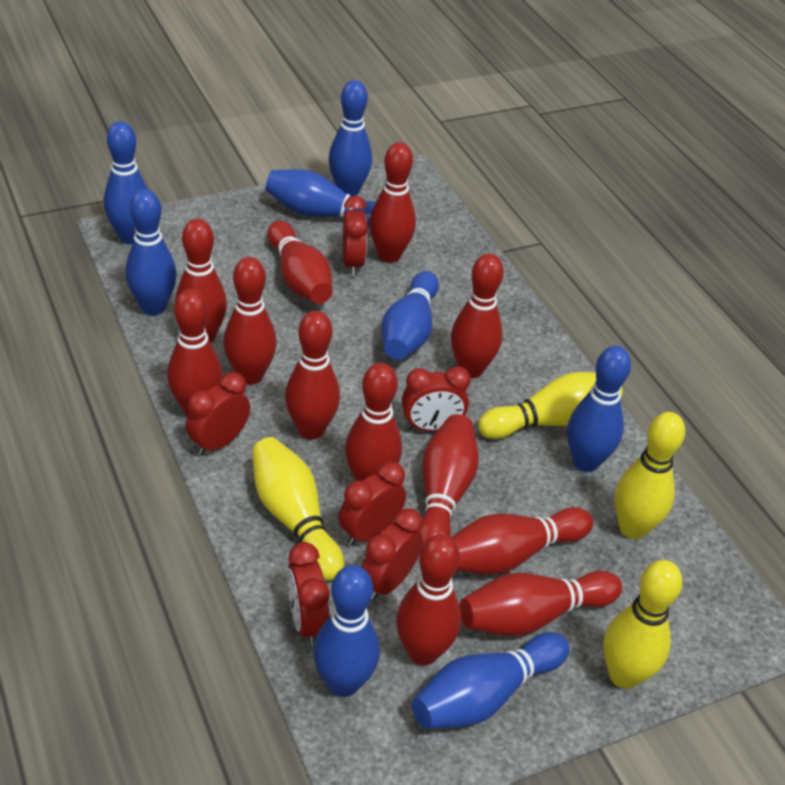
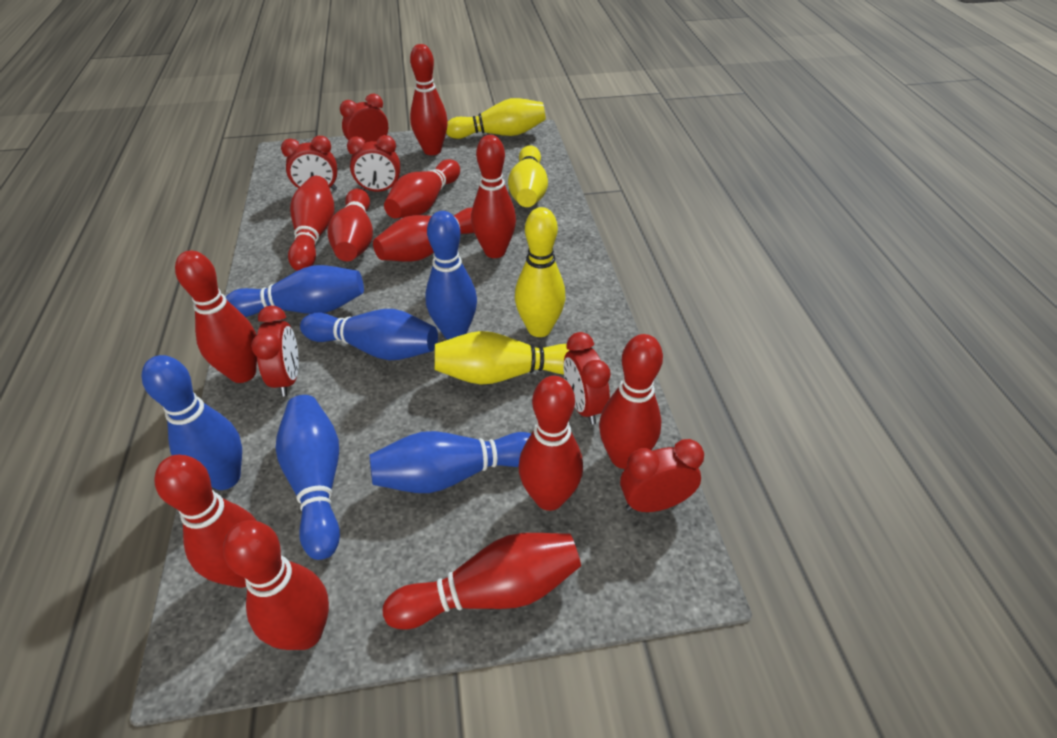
blue bowling pin: [104,121,148,244] [126,189,177,315] [265,169,376,228] [313,565,380,697] [329,80,372,197] [381,271,439,360] [412,632,569,729] [567,346,631,472] = 8 -> [142,355,242,490] [226,265,364,317] [276,395,340,560] [300,309,438,360] [369,431,531,493] [425,211,477,340] = 6

